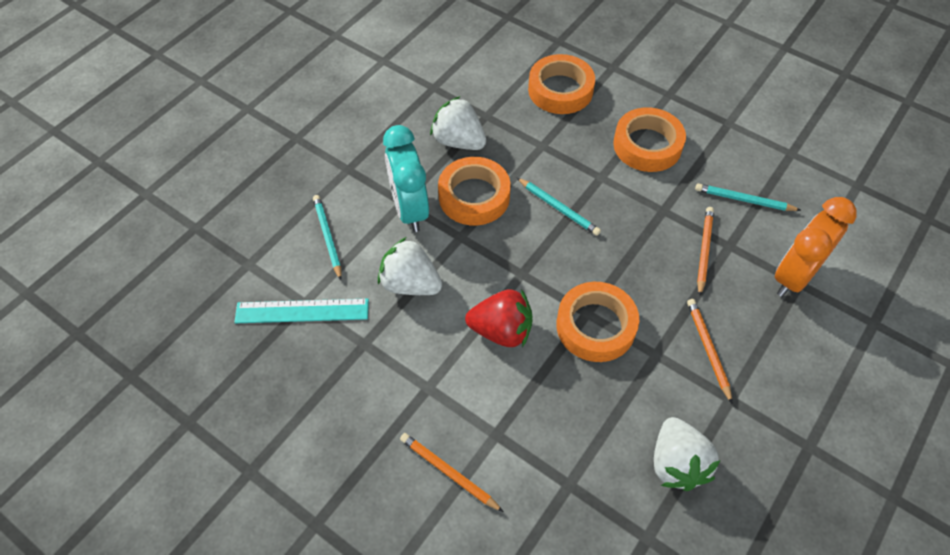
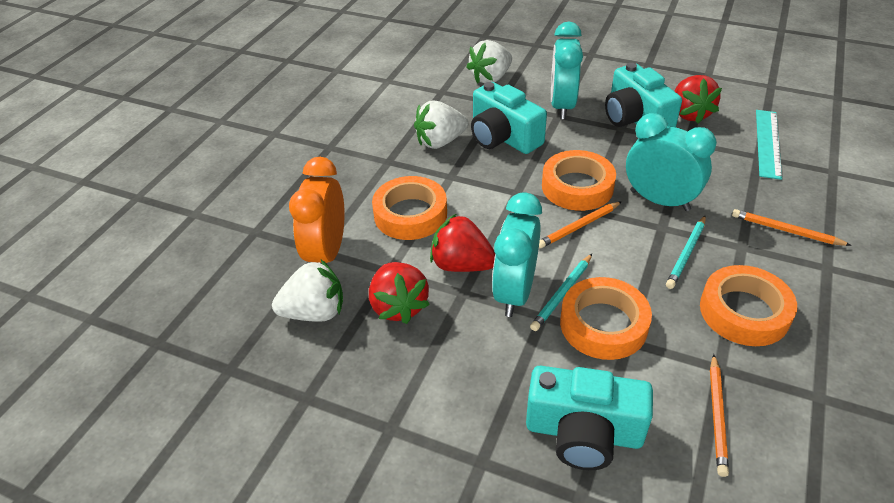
red strawberry: [465,289,533,347] = 1 -> [369,262,430,324] [430,214,495,272] [674,75,722,123] = 3
turquoise camera: none = 0 -> [471,82,547,154] [526,366,653,470] [605,63,682,127] = 3
turquoise clock: [383,125,429,232] = 1 -> [492,193,542,317] [551,22,583,119] [626,113,717,211] = 3
turquoise pencil: [313,195,342,280] [517,178,601,236] [695,183,801,211] = 3 -> [530,254,592,331] [666,215,706,289] = 2

